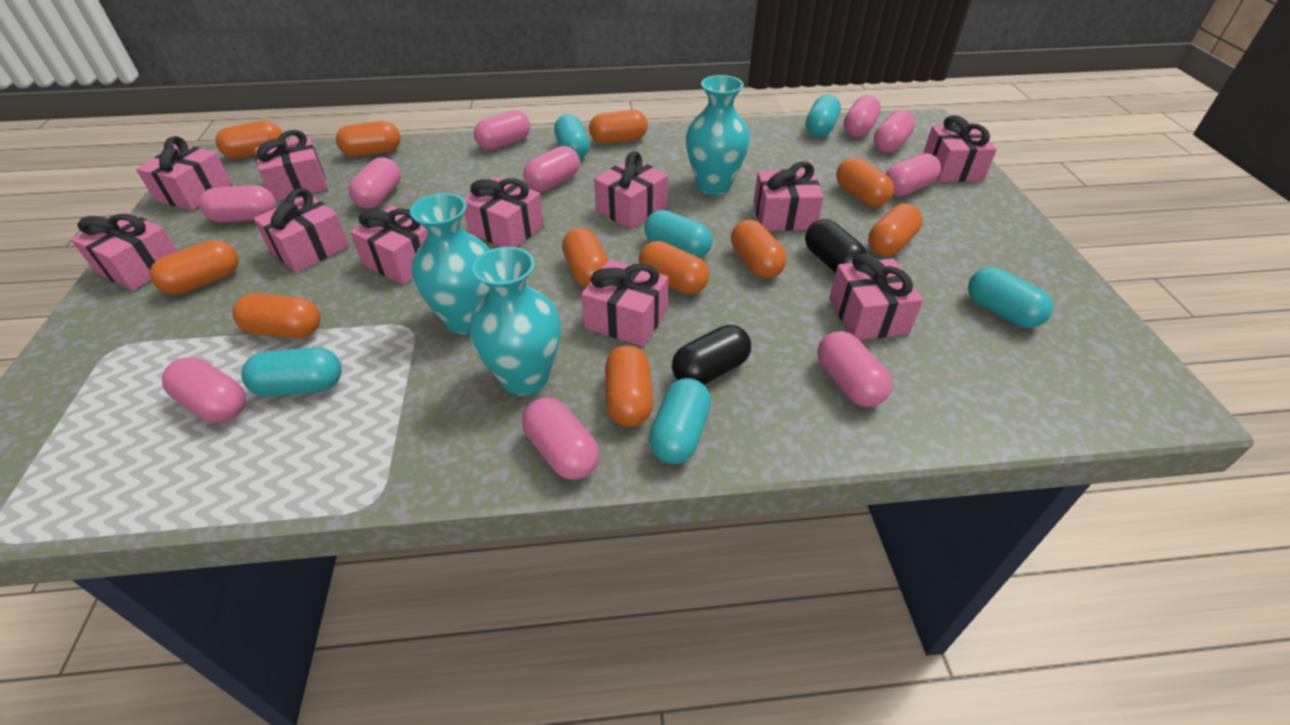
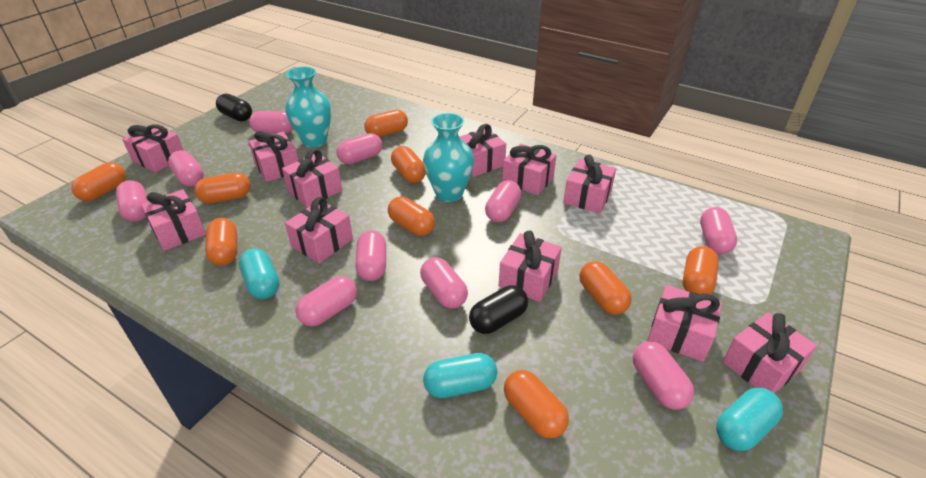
orange capsule: [150,240,238,294] [215,121,283,159] [232,293,320,338] [336,121,400,156] [562,228,608,287] [589,110,648,144] [605,345,653,427] [639,241,709,294] [731,219,786,279] [836,157,894,207] [868,203,923,256] = 11 -> [71,162,126,201] [194,173,251,203] [205,218,237,266] [364,110,408,137] [388,197,435,236] [391,146,426,183] [504,370,569,438] [580,261,632,314] [683,246,719,294] = 9
turquoise capsule: [241,347,342,397] [554,114,590,159] [644,210,712,258] [649,378,711,464] [806,95,841,137] [968,267,1053,328] = 6 -> [239,249,280,299] [423,353,497,398] [716,387,783,451] = 3
turquoise vase: [410,193,490,334] [469,247,561,396] [686,75,750,195] = 3 -> [285,67,331,147] [423,113,474,202] = 2

